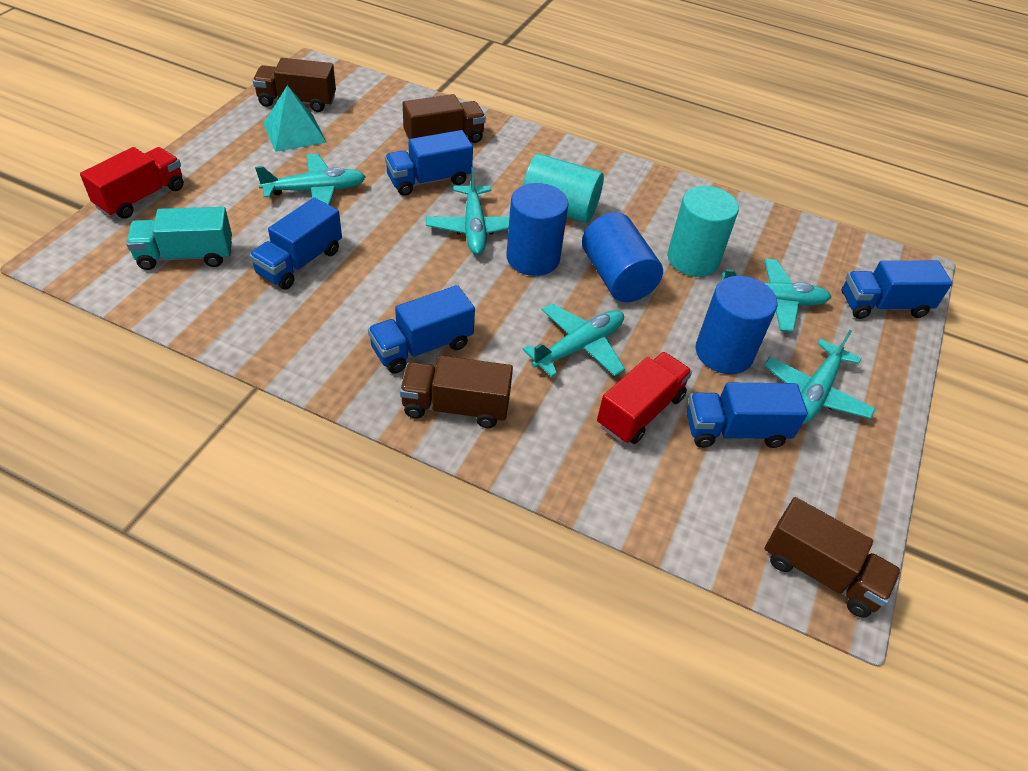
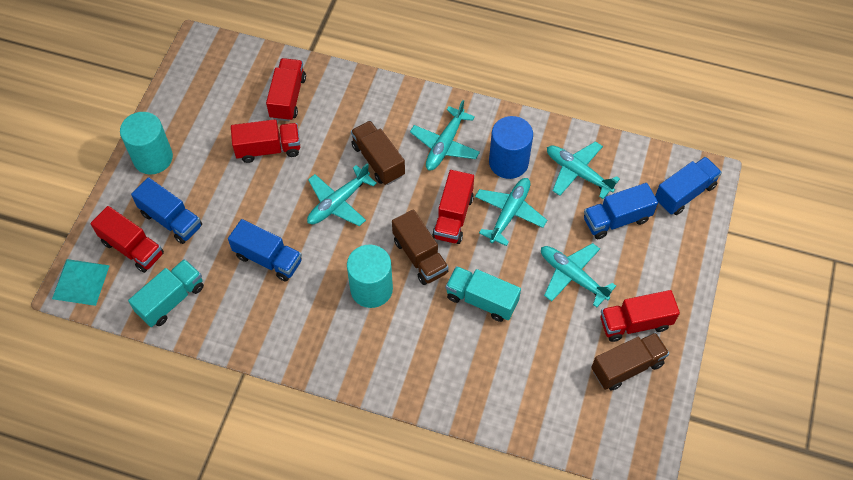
blue cylinder: [506,183,568,276] [582,212,663,302] [696,276,777,374] = 3 -> [489,116,533,179] = 1
blue truck: [249,197,342,290] [368,285,475,374] [385,130,473,196] [686,383,808,448] [841,260,952,319] = 5 -> [131,177,202,244] [228,219,302,282] [584,183,658,239] [655,157,722,215] = 4
brown truck: [253,58,336,112] [400,355,513,428] [403,94,486,143] [765,497,901,618] = 4 -> [351,121,405,185] [392,209,448,285] [591,332,669,391] = 3
red truck: [80,147,184,219] [597,352,692,444] = 2 -> [90,206,164,273] [231,119,300,163] [266,58,306,121] [432,170,474,244] [600,290,680,342] = 5
turquoise truck: [126,207,232,270] = 1 -> [128,259,204,327] [446,266,521,322] = 2

